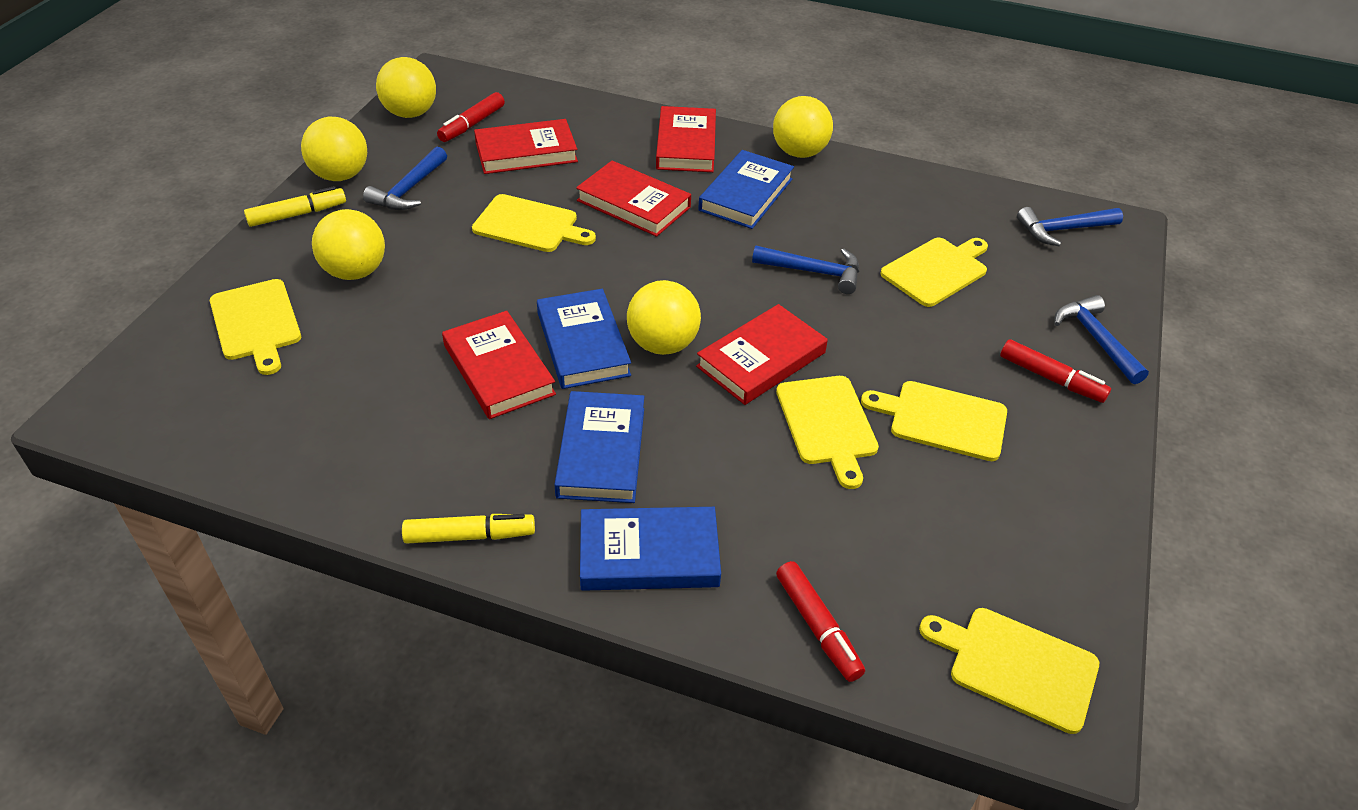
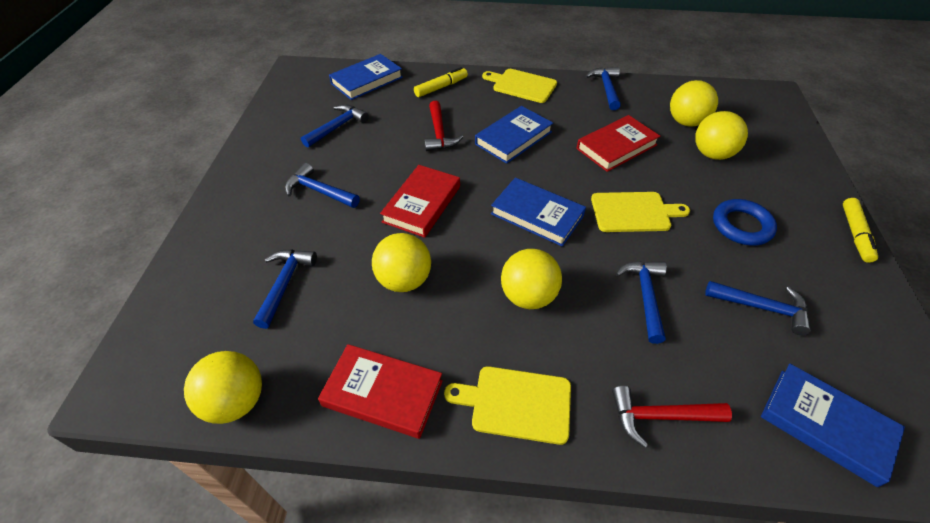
blue hammer: [363,147,447,210] [752,246,859,294] [1017,207,1123,247] [1054,295,1149,384] = 4 -> [253,250,317,329] [285,163,360,208] [301,104,369,148] [585,67,621,110] [616,261,667,344] [705,281,811,335] = 6
blue ring: none = 0 -> [713,199,777,246] = 1
red book: [442,311,556,419] [474,119,578,174] [576,161,691,237] [656,106,716,172] [696,304,828,405] = 5 -> [318,344,443,439] [380,165,460,238] [577,115,660,172] = 3
red hammer: none = 0 -> [424,101,463,151] [612,386,732,448] = 2
red marker: [437,92,505,142] [776,561,865,682] [1000,339,1111,403] = 3 -> none = 0
yellow cutting board: [210,279,301,375] [472,194,596,252] [776,376,879,489] [861,381,1007,461] [880,238,988,307] [919,608,1099,734] = 6 -> [444,366,571,445] [482,69,557,103] [591,192,690,232] = 3

